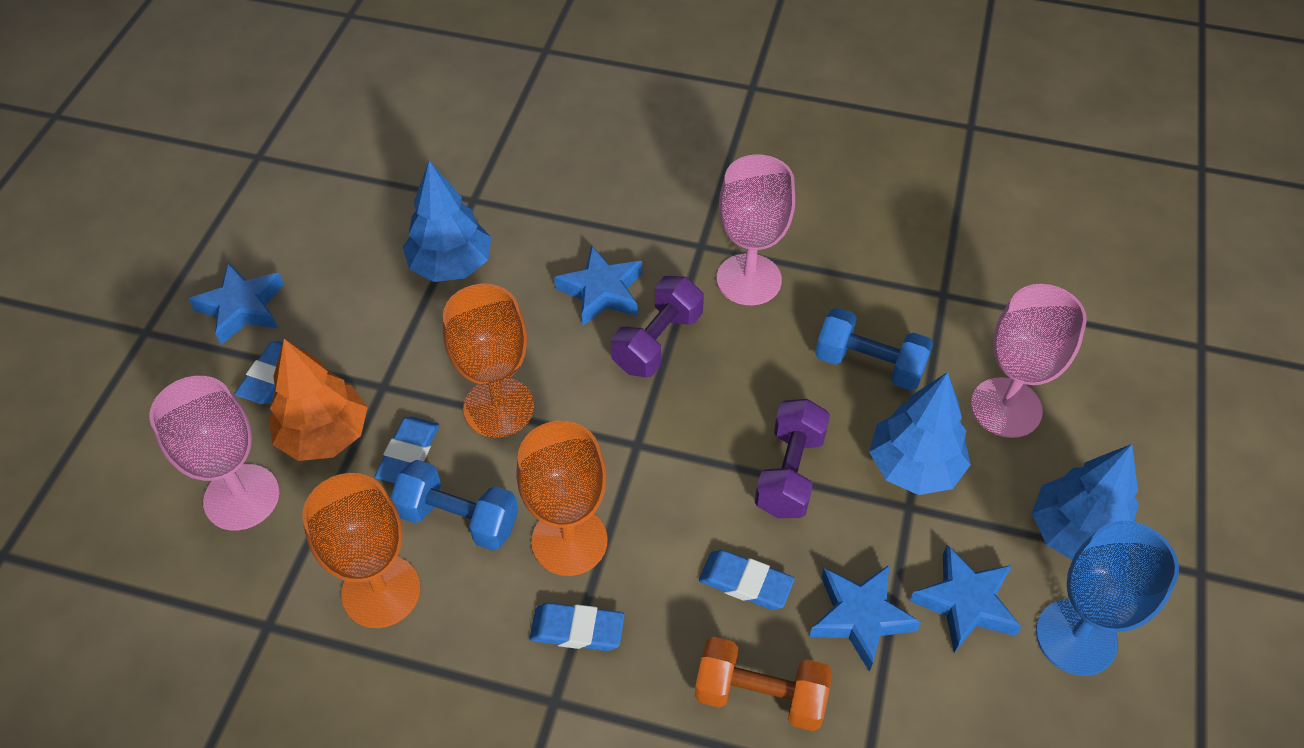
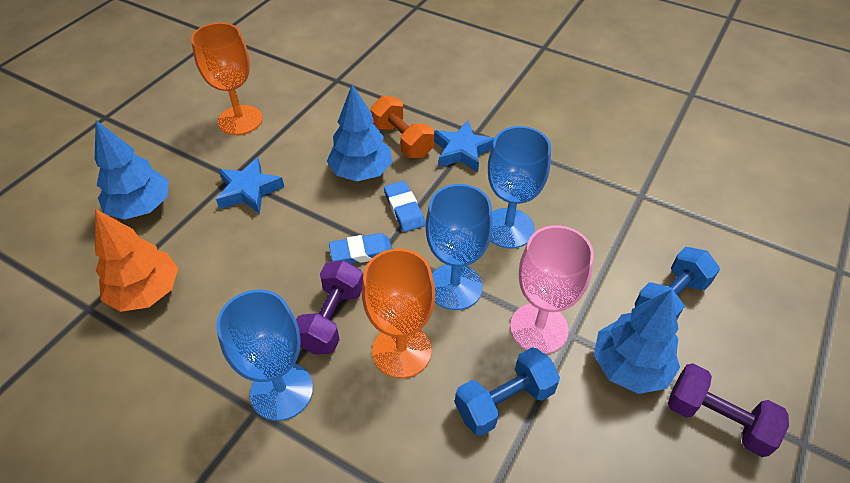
blue eraser: [234,341,306,404] [374,416,440,483] [529,603,625,651] [699,550,795,610] = 4 -> [329,233,392,264] [384,181,425,232] = 2
blue goblet: [1036,521,1179,676] = 1 -> [216,290,313,421] [425,184,493,310] [488,126,551,248] = 3
blue star: [188,263,284,345] [554,246,642,326] [809,565,921,672] [910,545,1021,653] = 4 -> [216,157,284,214] [434,121,494,172] = 2
orange goblet: [303,473,420,628] [443,284,534,438] [516,421,608,576] = 3 -> [191,23,263,135] [362,249,435,378] = 2
pink goblet: [150,376,279,530] [717,154,795,305] [971,284,1087,438] = 3 -> [510,225,594,354] = 1

